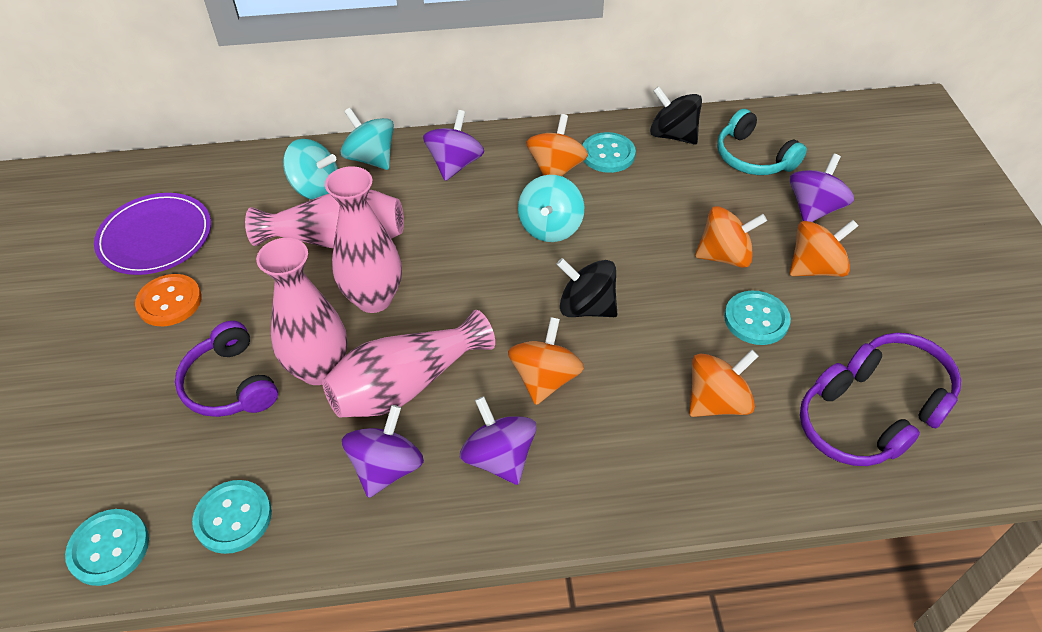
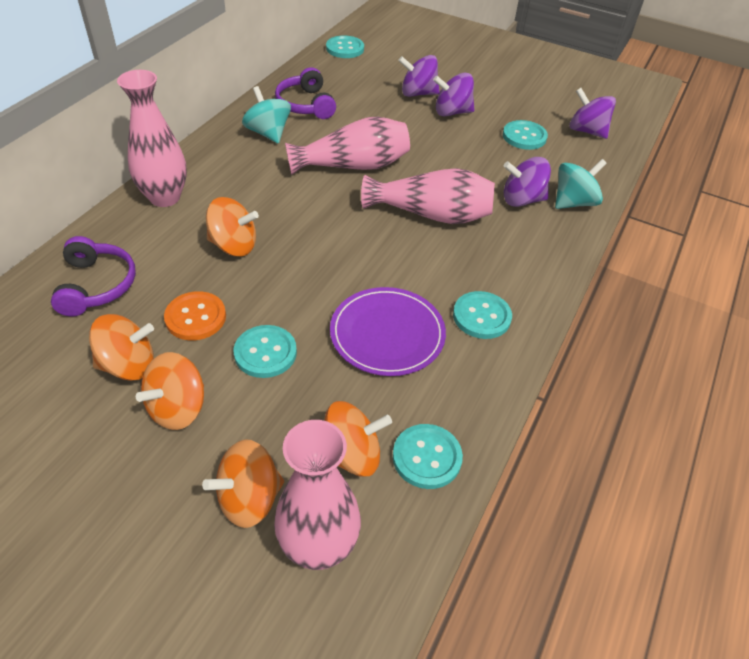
black spinning top: [557,258,617,317] [650,86,702,145] = 2 -> none = 0
purple headphones: [175,321,278,417] [800,363,920,466] [847,333,961,428] = 3 -> [51,236,136,316] [275,67,336,119] = 2
turquoise button: [65,509,149,586] [192,480,272,554] [583,132,636,173] [724,290,791,345] = 4 -> [234,325,297,378] [326,35,364,58] [393,424,463,489] [453,291,512,339] [503,120,548,150] = 5
turquoise headphones: [717,109,807,175] = 1 -> none = 0
turquoise spinning top: [283,139,338,200] [340,108,394,170] [518,175,584,242] = 3 -> [242,86,291,144] [555,159,607,209] = 2

